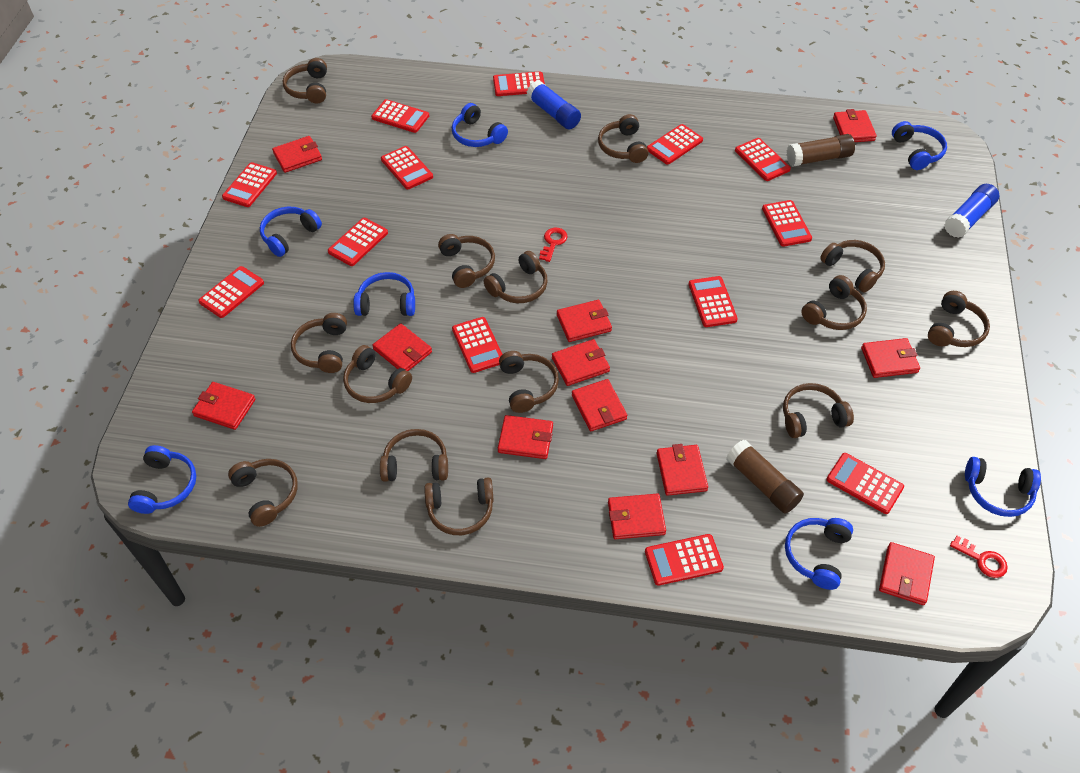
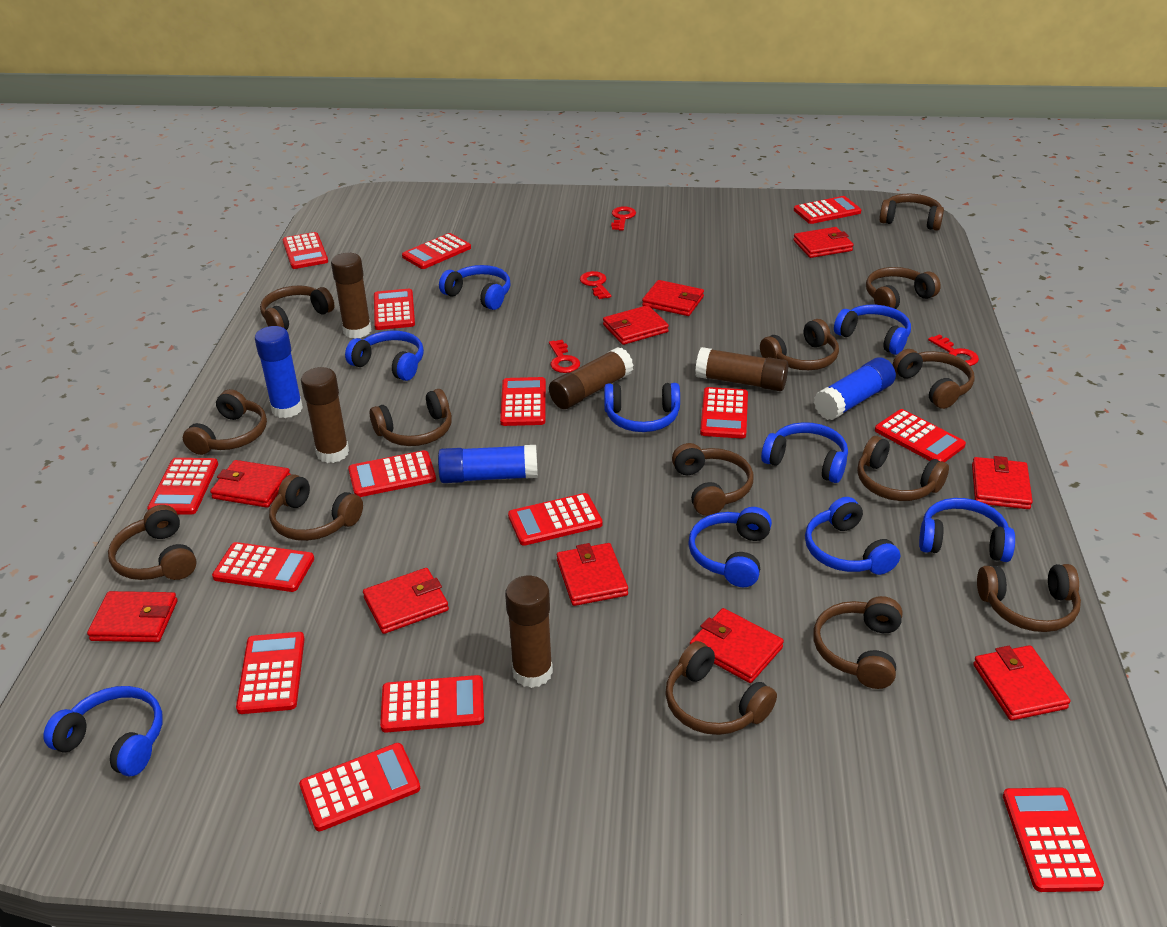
blue glue stick: [527,80,581,129] [944,184,999,238] = 2 -> [255,326,303,418] [438,445,538,483] [814,357,896,420] = 3
blue headphones: [128,445,196,514] [260,207,322,257] [353,272,415,316] [452,103,508,147] [785,518,853,590] [892,121,947,170] [965,457,1041,517] = 7 -> [43,686,163,776] [345,330,424,381] [439,265,510,310] [604,383,680,432] [688,507,772,587] [761,422,848,483] [805,497,900,575] [834,305,911,355] [919,498,1015,562] = 9
brown glue stick: [726,440,804,513] [787,134,855,167] = 2 -> [301,367,349,463] [331,253,371,339] [505,576,553,688] [549,347,633,409] [695,347,788,391] = 5
red calculator: [198,266,264,318] [222,162,277,207] [328,218,388,266] [371,99,429,133] [381,146,433,189] [452,317,502,373] [493,71,545,96] [645,534,724,586] [647,124,703,165] [689,276,738,327] [735,138,791,181] [762,200,812,247] [826,453,904,514] = 13 -> [147,458,218,515] [212,542,314,592] [236,632,305,714] [283,232,328,269] [299,743,420,831] [348,450,436,497] [374,289,415,330] [380,675,484,733] [402,233,471,269] [500,377,546,426] [508,493,603,546] [700,387,748,439] [794,196,862,224] [875,409,966,462] [1003,787,1104,892] = 15
red key: [539,228,568,262] [950,536,1008,578] = 2 -> [549,340,580,373] [580,271,611,299] [611,206,636,230] [928,335,979,366] = 4
red wallet: [192,382,255,430] [272,136,322,173] [372,323,432,371] [498,415,553,459] [552,339,610,386] [557,300,612,342] [572,379,627,431] [608,493,666,539] [657,444,708,496] [833,109,877,142] [861,338,920,378] [879,542,935,605] = 12 -> [87,591,177,642] [210,460,291,508] [363,568,449,634] [557,543,628,606] [603,305,669,345] [642,280,704,316] [690,608,784,683] [793,227,853,258] [972,456,1033,509] [973,645,1071,721] = 10

